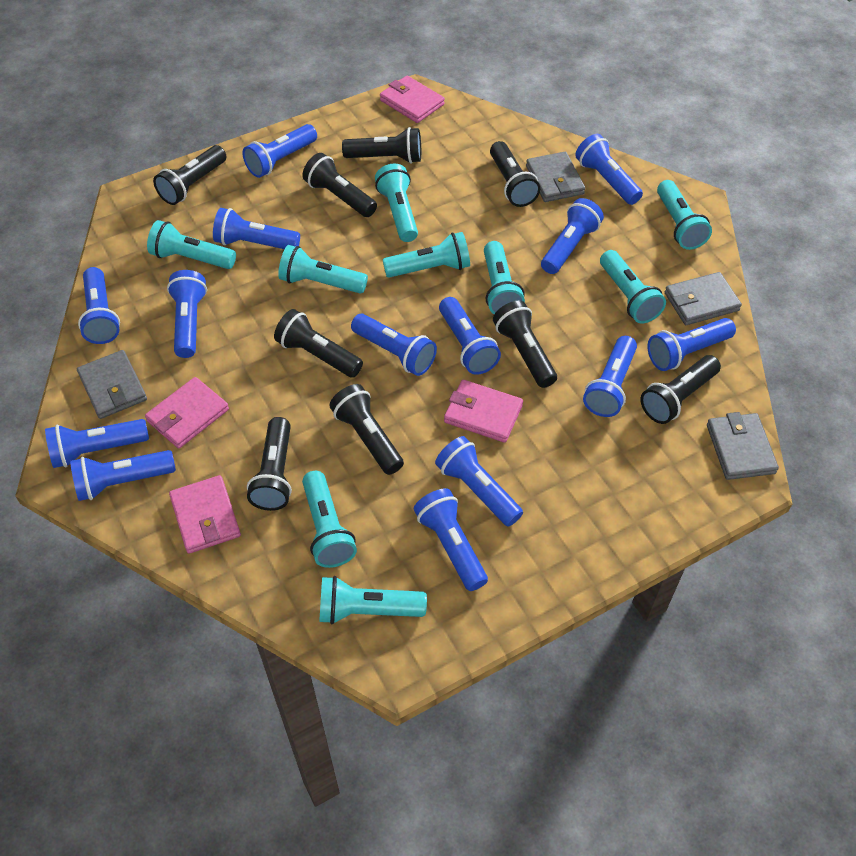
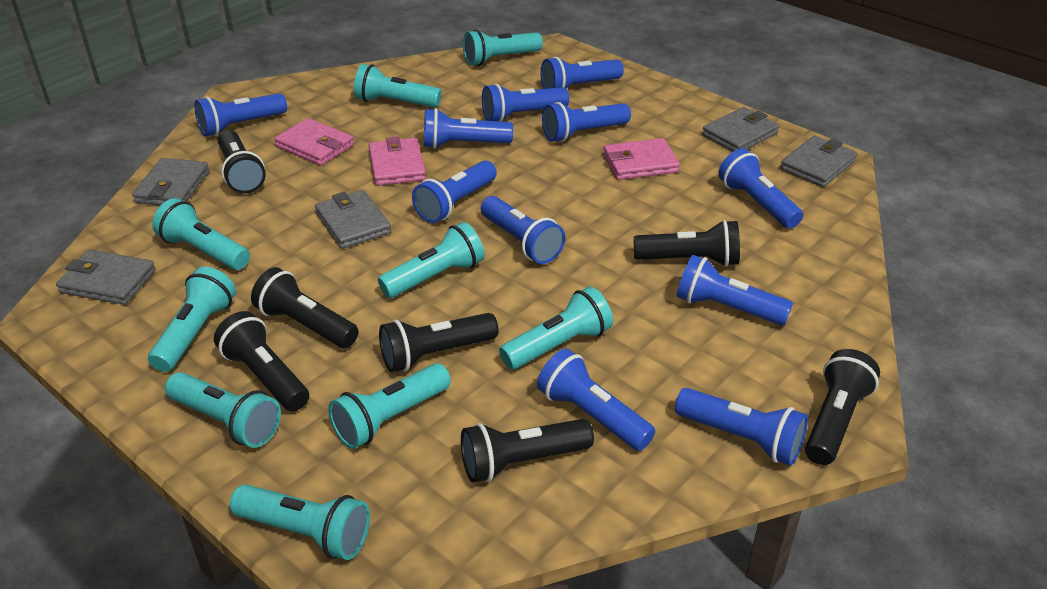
black flashlight: [153,145,226,205] [247,417,292,511] [274,309,363,378] [302,153,377,217] [329,384,404,475] [342,127,421,164] [490,141,540,207] [493,301,557,388] [640,355,721,424] = 9 -> [214,311,309,411] [218,130,266,194] [251,267,359,348] [379,313,499,373] [461,419,594,483] [633,220,740,267] [805,349,880,465] = 7
blue flashlight: [45,419,149,468] [70,450,176,501] [78,267,120,344] [167,270,207,358] [213,208,300,249] [242,124,317,178] [351,314,437,376] [414,488,488,591] [435,436,523,527] [439,297,501,375] [541,198,604,274] [575,134,643,205] [583,336,637,417] [647,318,736,371] = 14 -> [195,93,287,136] [412,160,497,223] [424,108,513,149] [481,196,565,264] [482,84,569,122] [537,349,655,451] [541,57,624,89] [542,102,631,142] [675,388,808,465] [677,255,793,325] [718,148,803,229] = 11
grey wallet: [77,350,147,419] [526,152,585,202] [665,272,742,325] [707,412,779,480] = 4 -> [56,250,156,305] [132,158,209,205] [315,190,391,249] [702,107,779,151] [780,135,857,187] = 5
pink wallet: [145,377,229,449] [169,475,241,553] [380,76,445,123] [444,380,523,443] = 4 -> [274,118,354,166] [369,137,426,186] [603,138,680,180] = 3

